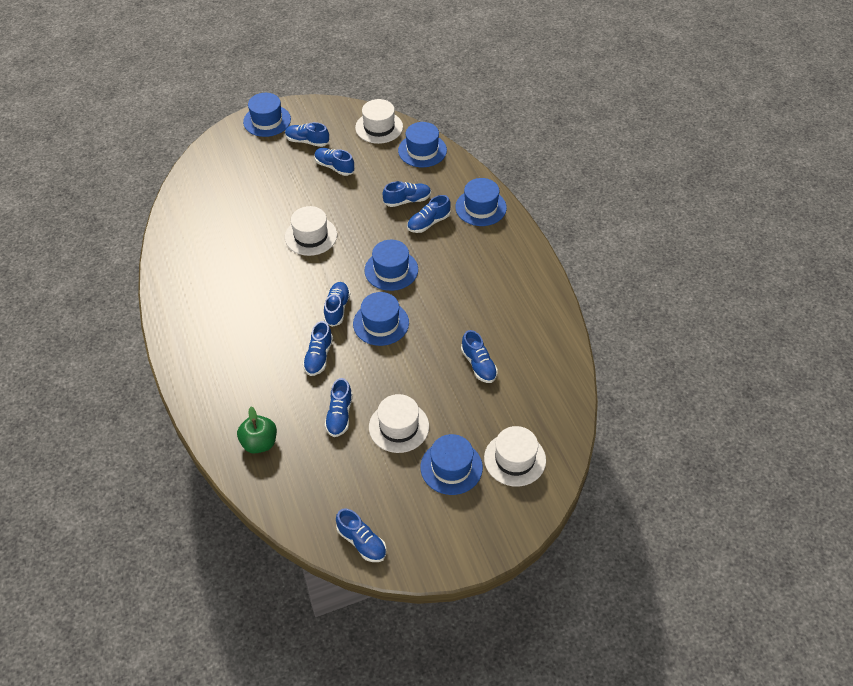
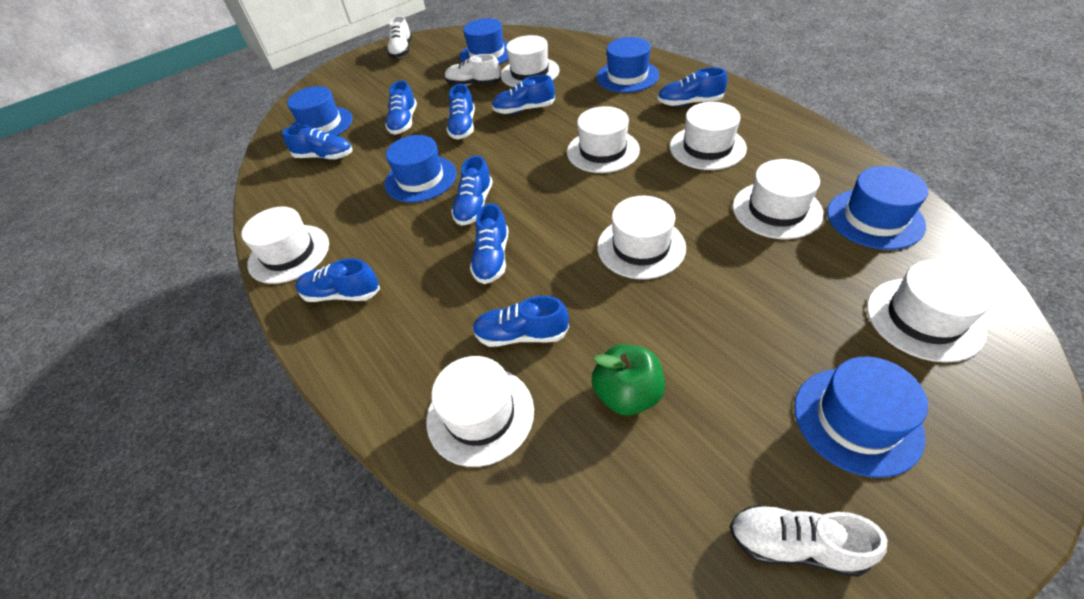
white hat: [285,206,337,256] [355,99,403,144] [369,394,429,453] [484,426,546,487] = 4 -> [241,207,329,284] [426,356,534,467] [501,35,560,87] [567,106,640,173] [597,196,686,279] [670,102,747,170] [733,159,823,239] [867,259,993,363] = 8
white shoe: none = 0 -> [387,16,412,58] [445,54,501,86] [730,505,887,577] = 3

